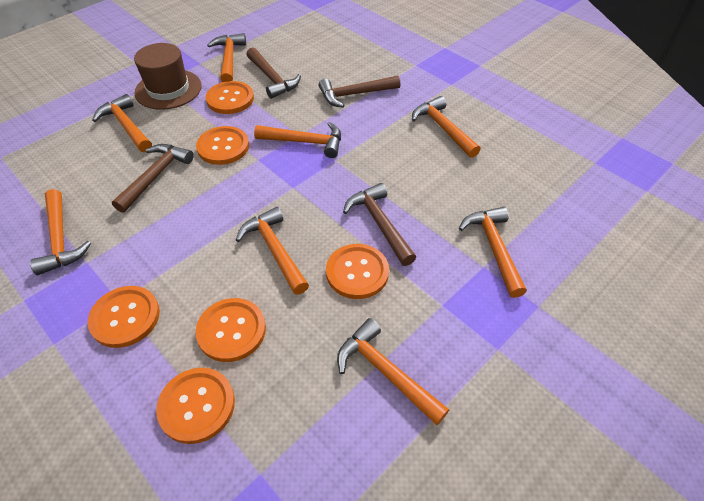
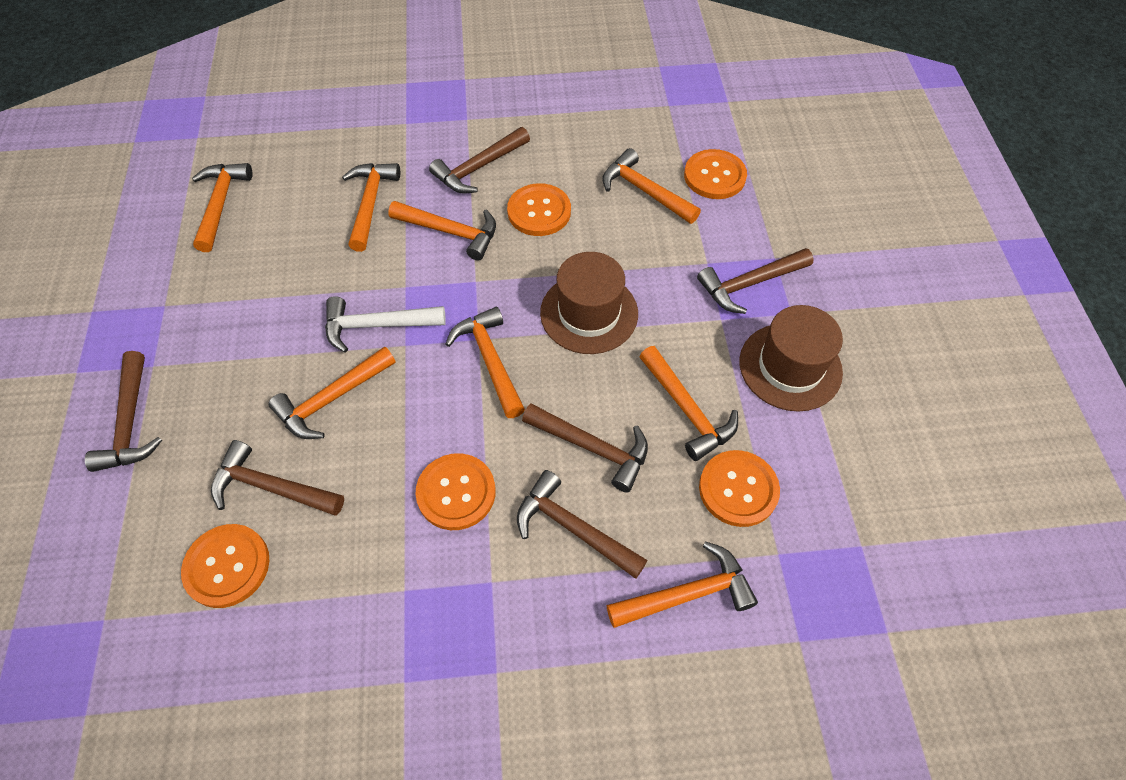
brown hammer: [112,144,194,213] [247,47,301,99] [319,76,400,108] [343,183,416,266] = 4 -> [85,351,162,472] [211,440,344,516] [429,127,530,194] [517,470,648,579] [522,404,648,493] [697,248,814,314] = 6
brown hat: [134,43,202,110] = 1 -> [540,252,638,354] [739,305,843,412] = 2
orange button: [88,286,160,348] [156,368,235,444] [195,298,266,362] [196,126,249,165] [206,81,254,114] [326,244,389,299] = 6 -> [181,524,269,608] [415,453,496,530] [507,183,571,236] [684,149,747,199] [699,450,780,527] = 5
white hammer: none = 0 -> [325,296,446,353] = 1

